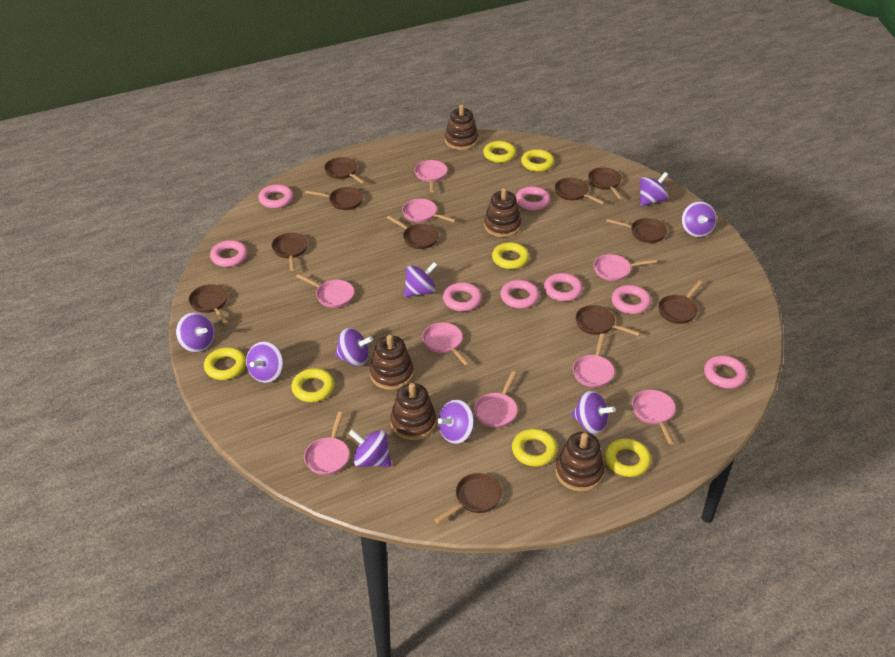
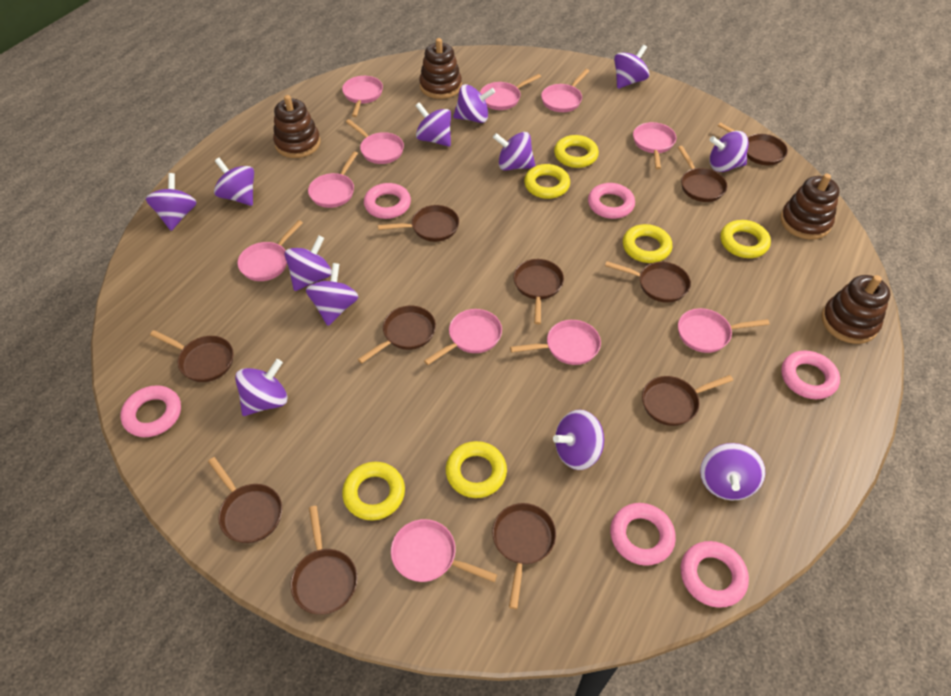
brown stacking toy: [370,334,414,390] [390,383,436,440] [445,104,478,150] [484,188,521,237] [555,432,605,492] = 5 -> [273,95,321,158] [419,38,462,99] [780,174,840,240] [821,275,890,344] = 4
pink pan: [296,274,354,308] [304,412,349,475] [402,199,456,222] [414,160,447,192] [422,322,470,366] [474,371,517,428] [573,333,615,388] [594,254,657,281] [632,390,676,445] = 9 -> [237,220,303,281] [308,151,358,208] [342,76,383,117] [346,119,404,164] [391,519,497,582] [424,309,502,365] [480,74,541,110] [510,320,601,365] [541,69,589,112] [633,122,676,170] [678,308,770,353] = 11
pink ring: [210,240,248,267] [258,184,293,208] [443,282,482,311] [500,280,539,309] [516,186,550,211] [544,273,583,301] [612,285,651,314] [704,355,747,389] = 8 -> [120,385,181,437] [364,183,411,219] [588,183,635,219] [610,503,676,566] [681,541,749,608] [781,350,840,399] = 6
purple spinning top: [176,312,214,352] [246,341,283,383] [335,328,373,366] [349,429,392,467] [404,262,437,297] [438,399,474,444] [571,390,616,434] [640,172,668,206] [682,201,717,237] = 9 -> [146,173,197,231] [214,158,254,206] [235,359,288,416] [285,235,332,291] [306,263,358,326] [416,102,451,147] [453,84,495,123] [493,132,535,171] [553,409,604,470] [614,45,649,89] [700,443,765,501] [710,131,749,172] = 12
yellow ring: [204,347,246,380] [291,368,334,402] [483,141,516,163] [492,242,529,269] [512,429,557,467] [521,149,554,172] [605,438,651,477] = 7 -> [342,462,405,521] [446,441,507,498] [524,164,570,199] [554,135,599,168] [623,224,672,263] [720,220,771,258] = 6

